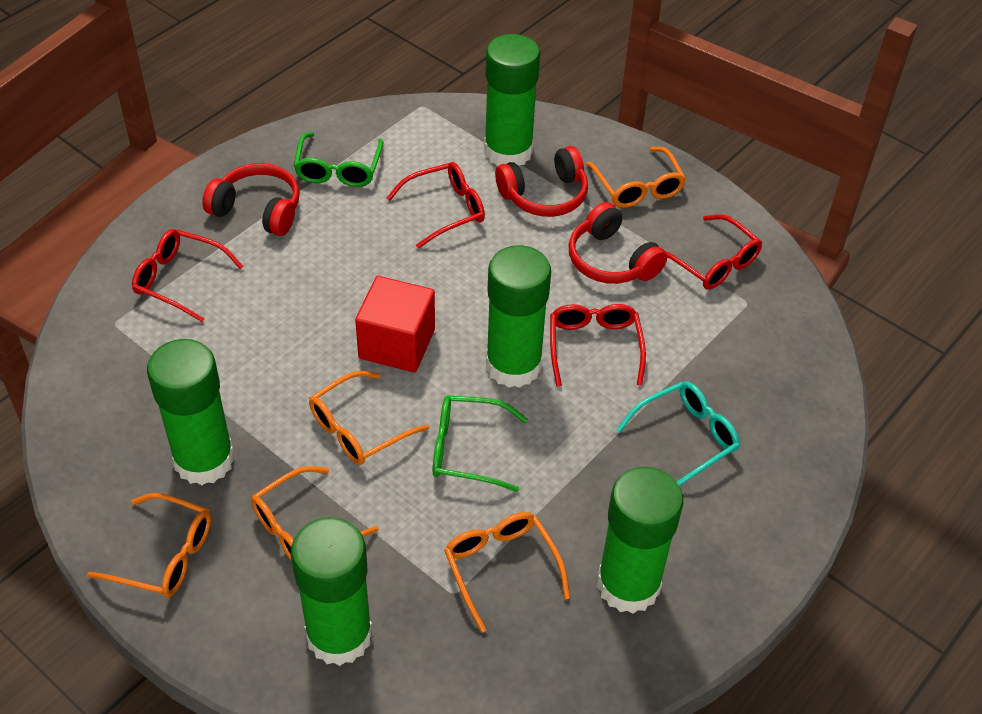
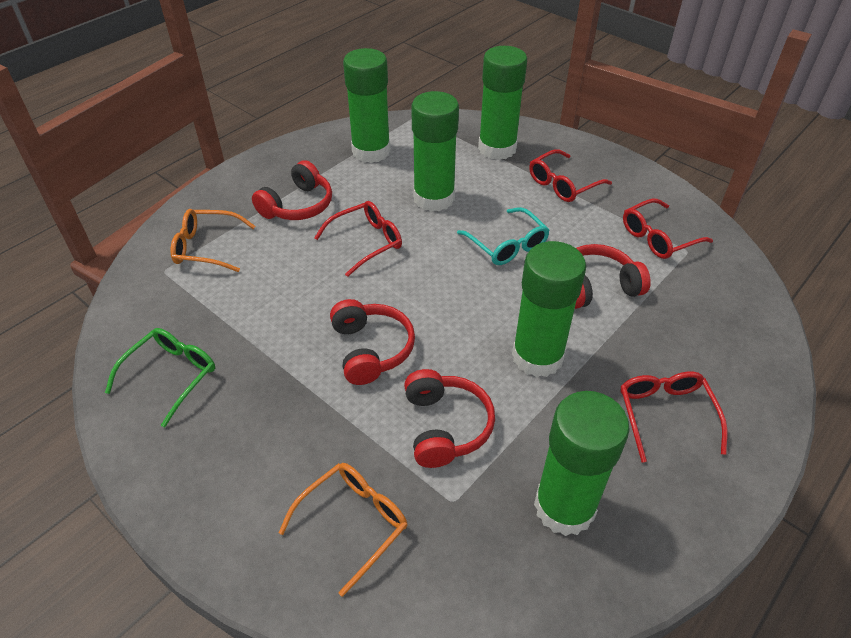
green glasses: [294,132,383,187] [433,395,528,492] = 2 -> [105,328,215,428] = 1
orange glasses: [87,493,211,597] [251,466,378,562] [309,371,429,465] [444,512,570,633] [586,147,686,208] = 5 -> [170,209,255,272] [278,463,407,597] = 2
red cube: [355,276,435,373] = 1 -> none = 0
red headphones: [202,163,300,236] [495,146,588,217] [569,202,667,284] = 3 -> [252,160,332,220] [330,299,415,385] [404,369,495,468] [575,244,651,309] = 4

